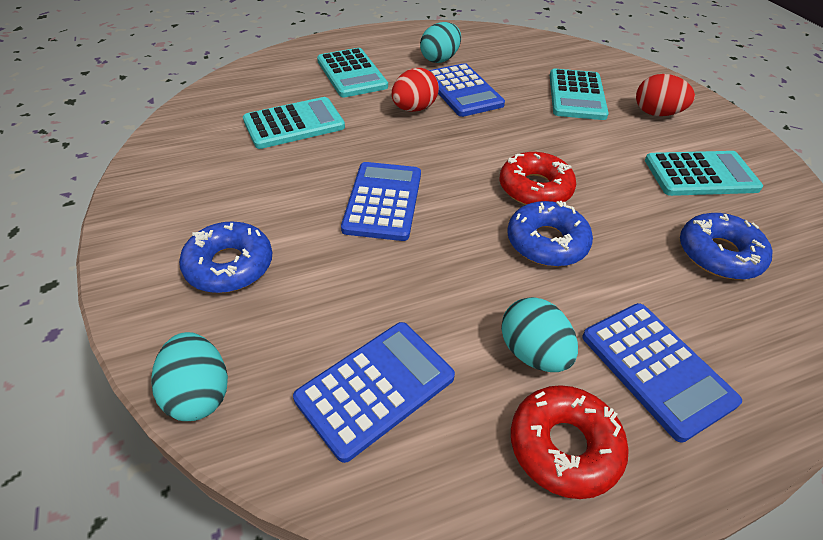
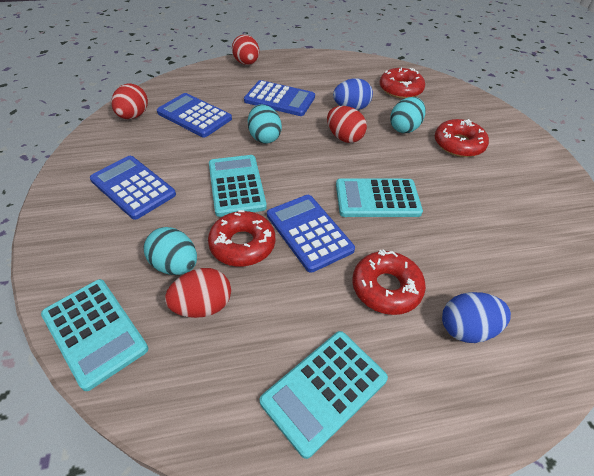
blue donut: [179,221,272,293] [507,201,593,267] [680,213,772,279] = 3 -> none = 0
blue egg: none = 0 -> [333,78,373,110] [442,292,511,343] = 2
red donut: [500,152,576,205] [511,385,629,499] = 2 -> [208,210,275,267] [352,249,426,315] [380,68,425,99] [435,119,489,157] = 4
red egg: [392,68,439,112] [636,74,695,116] = 2 -> [111,83,148,119] [165,268,231,318] [232,35,259,65] [327,106,367,143] = 4

